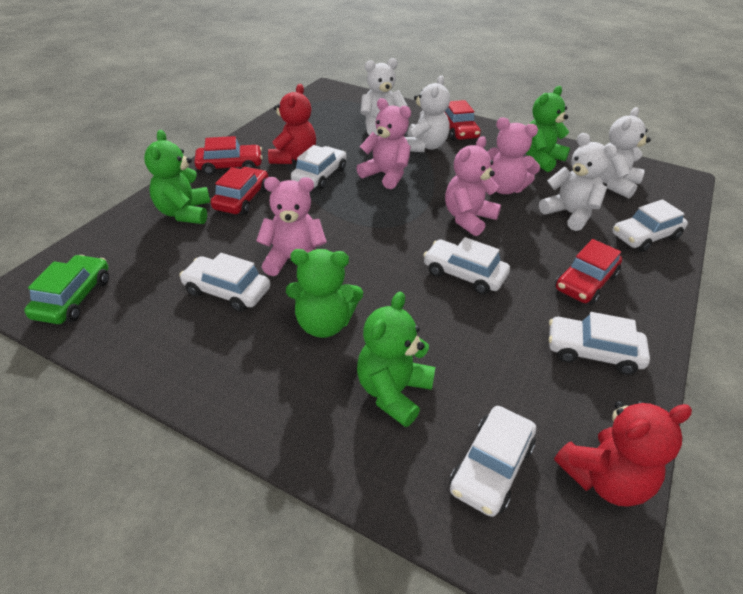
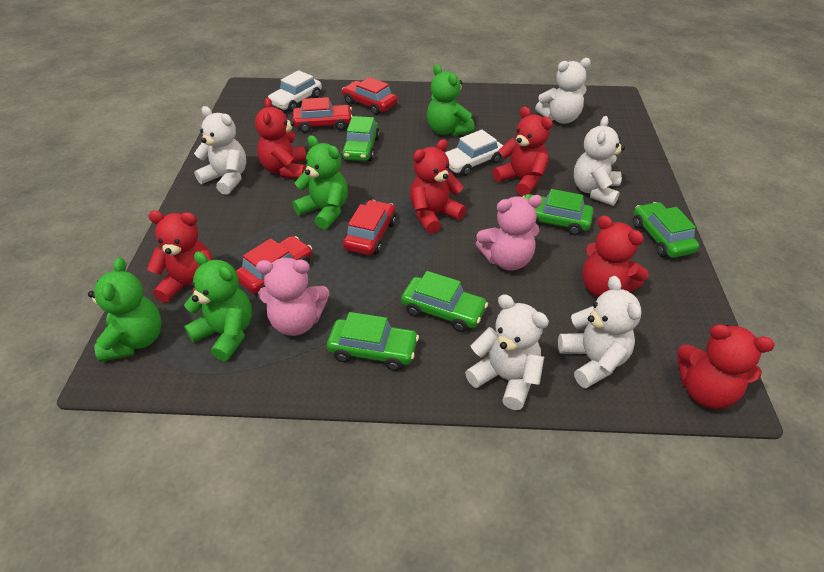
green car: [24,255,109,324] = 1 -> [327,312,419,371] [341,116,380,161] [401,271,488,332] [523,189,594,235] [633,202,699,258] = 5
pink teddy bear: [256,177,327,276] [356,98,411,189] [445,136,501,236] [487,117,540,194] = 4 -> [256,258,329,336] [476,195,542,271] = 2
red teddy bear: [268,84,316,164] [554,401,692,507] = 2 -> [147,210,212,303] [255,98,306,179] [410,139,466,234] [493,106,553,196] [582,215,648,297] [677,324,774,409] = 6
white car: [179,253,270,312] [291,145,347,190] [423,237,510,294] [450,406,536,517] [549,312,650,375] [613,199,688,252] = 6 -> [268,70,322,112] [445,130,503,176] = 2
white teddy bear: [361,58,408,135] [405,76,450,152] [539,133,617,231] [600,107,651,198] = 4 -> [194,106,246,195] [465,294,549,410] [535,58,591,124] [558,276,642,388] [574,116,625,206] = 5

